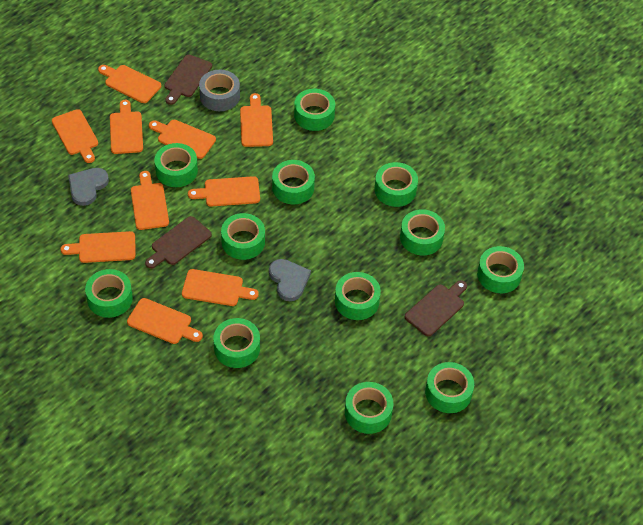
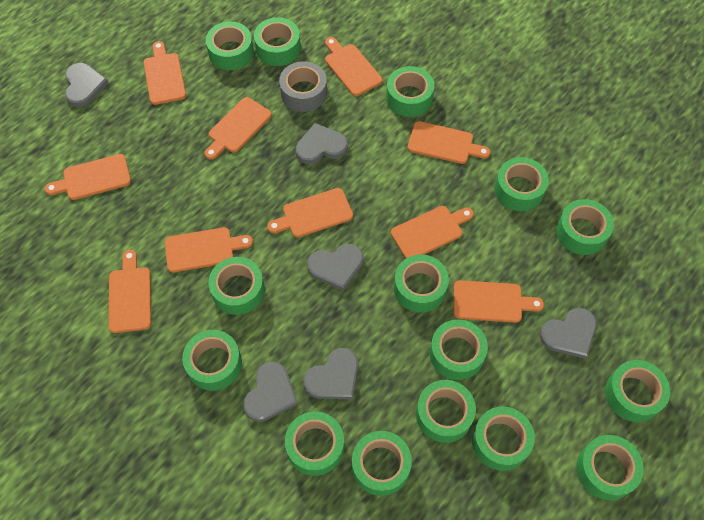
brown cutting board: [145,216,212,269] [165,55,212,105] [405,280,467,337] = 3 -> none = 0
green tape: [85,269,133,318] [155,143,198,187] [214,318,260,368] [221,213,265,260] [272,160,315,204] [294,89,335,131] [335,272,381,320] [345,382,393,434] [375,162,418,207] [400,209,445,256] [425,362,474,413] [477,246,524,293] = 12 -> [182,330,242,391] [206,22,254,70] [208,257,265,315] [254,17,301,66] [285,411,344,476] [352,431,412,496] [386,66,435,117] [394,255,449,313] [416,380,476,443] [430,319,488,380] [472,406,535,471] [495,157,549,211] [556,199,614,255] [577,435,644,500] [605,360,670,422] = 15
grey heart: [68,168,109,206] [269,259,311,301] = 2 -> [65,63,109,107] [243,362,298,422] [296,123,348,164] [303,348,358,399] [307,244,364,291] [540,308,597,359] = 6

